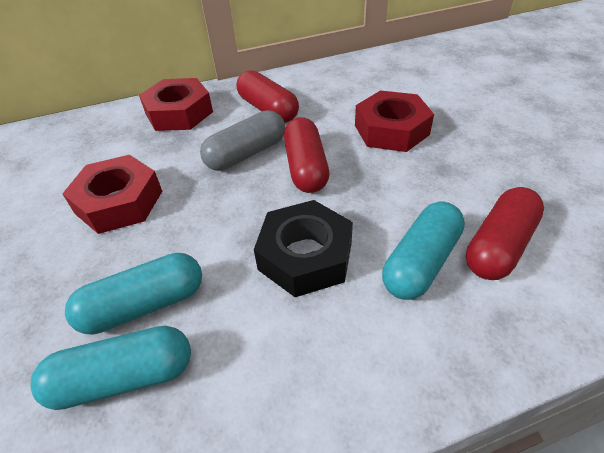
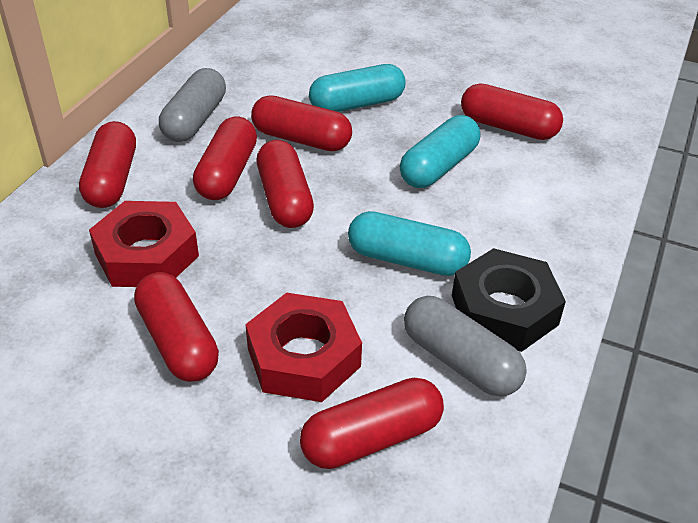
grey capsule: [200,110,285,171] = 1 -> [159,68,226,142] [404,296,527,397] = 2
red capsule: [237,70,299,123] [284,117,329,193] [466,187,544,280] = 3 -> [79,121,136,208] [134,272,219,382] [193,117,257,200] [251,95,352,151] [257,140,314,228] [300,378,444,469] [461,84,563,140] = 7
red nut: [62,155,162,234] [139,78,213,131] [355,90,434,152] = 3 -> [89,201,199,287] [245,293,362,402] = 2

